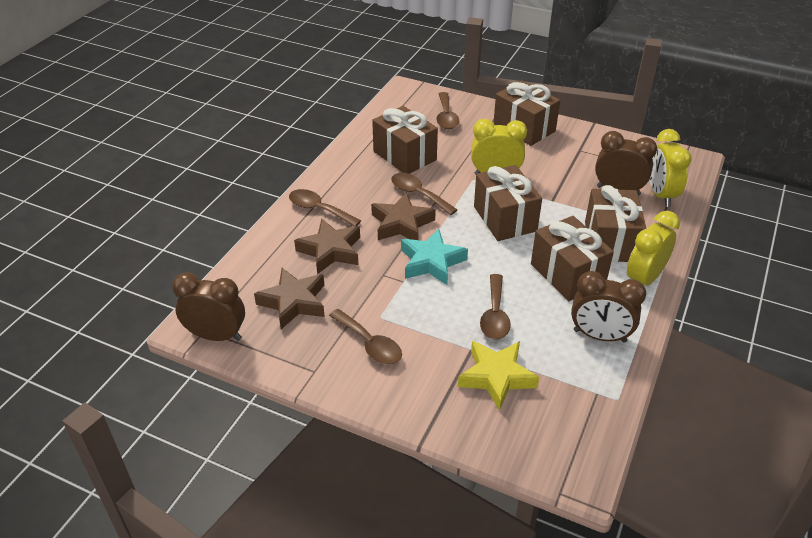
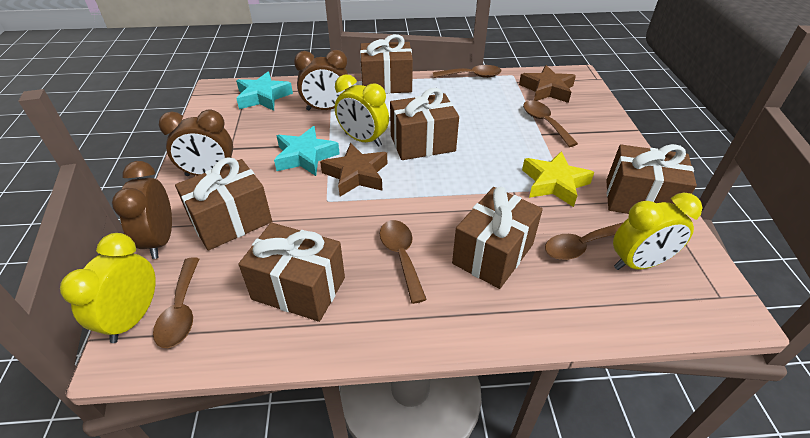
brown gift: [372,106,438,174] [474,165,542,241] [493,80,560,146] [531,216,614,301] [585,185,646,262] = 5 -> [175,157,272,251] [239,222,345,322] [360,34,413,94] [390,88,459,160] [452,187,543,289] [606,144,697,214] = 6
brown star: [254,268,325,329] [294,219,360,274] [371,193,436,240] = 3 -> [320,143,387,196] [519,65,576,103] = 2
turquoise star: [401,229,468,285] = 1 -> [236,72,293,111] [274,126,340,176] = 2

